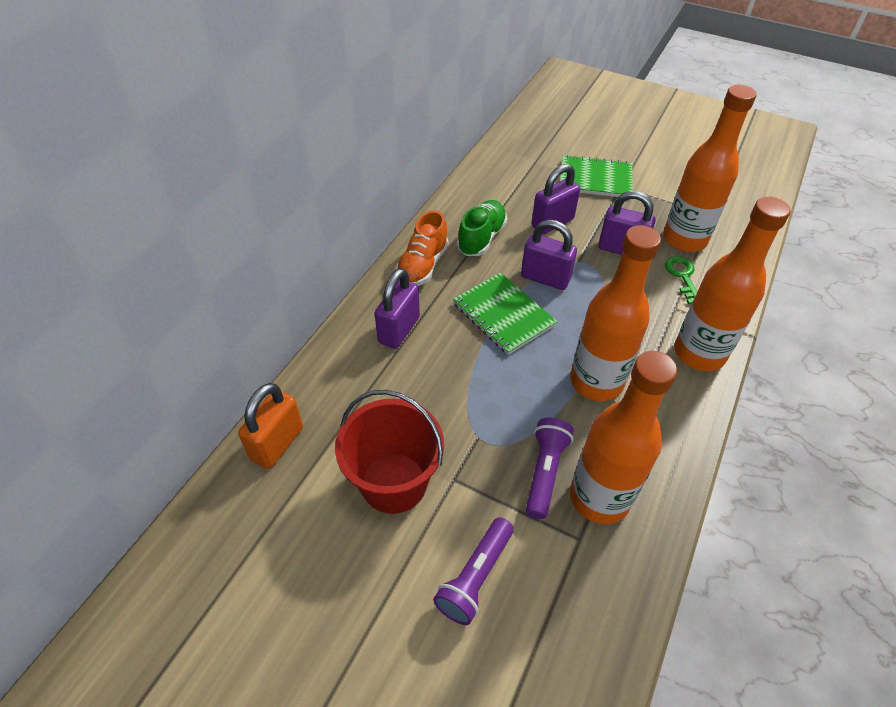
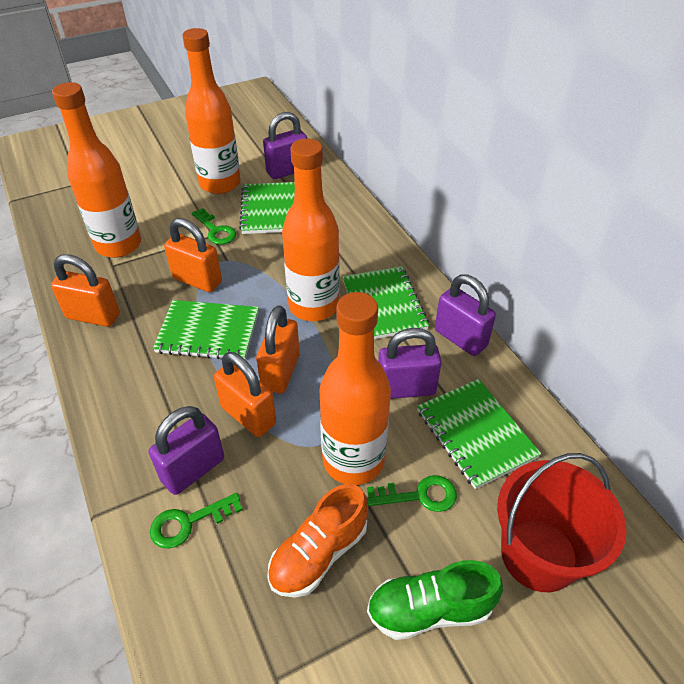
green key: [665,256,697,304] = 1 -> [150,493,243,549] [192,208,236,245] [367,475,457,512] = 3
green notebook: [453,272,557,355] [560,155,633,197] = 2 -> [153,300,259,359] [239,182,295,234] [342,266,429,339] [417,379,541,489] = 4
orange padlock: [238,383,303,469] = 1 -> [51,254,120,327] [164,218,222,292] [214,352,276,437] [256,305,300,394] = 4
purple flashlight: [433,517,514,625] [526,417,574,519] = 2 -> none = 0

